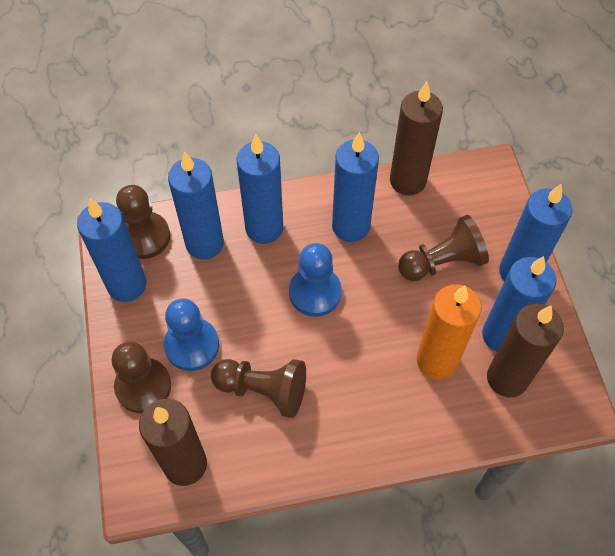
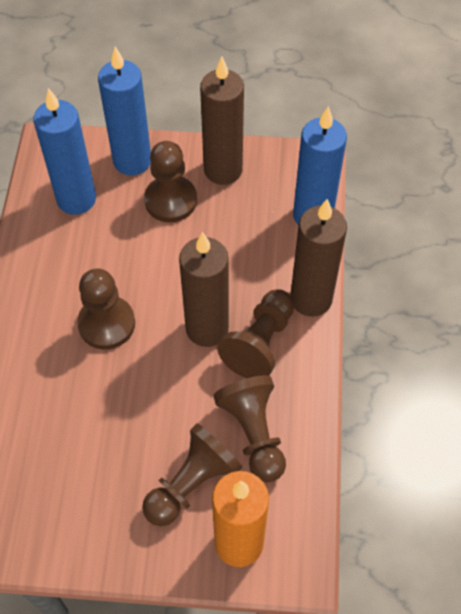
blue candle: [77,198,146,302] [168,151,224,260] [237,134,283,244] [332,132,379,242] [482,256,556,352] [499,184,572,281] = 6 -> [33,88,96,215] [98,47,151,176] [293,106,347,226] = 3
blue pawn: [164,298,219,371] [289,243,342,317] = 2 -> none = 0
brown pawn: [111,342,171,413] [116,185,170,259] [211,359,306,418] [398,215,489,281] = 4 -> [77,269,135,349] [142,423,242,526] [144,141,197,222] [213,375,286,482] [217,289,294,378] = 5

